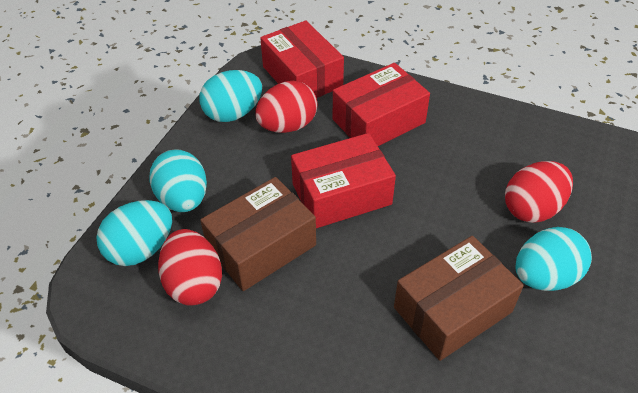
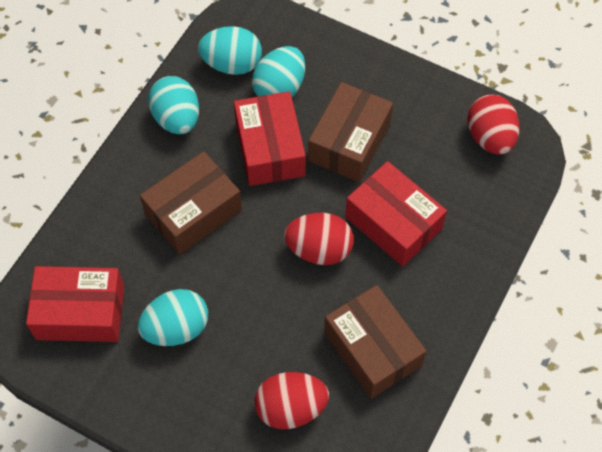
brown box: [200,177,316,291] [394,236,524,361] = 2 -> [140,151,242,255] [308,82,393,182] [324,285,427,399] = 3

